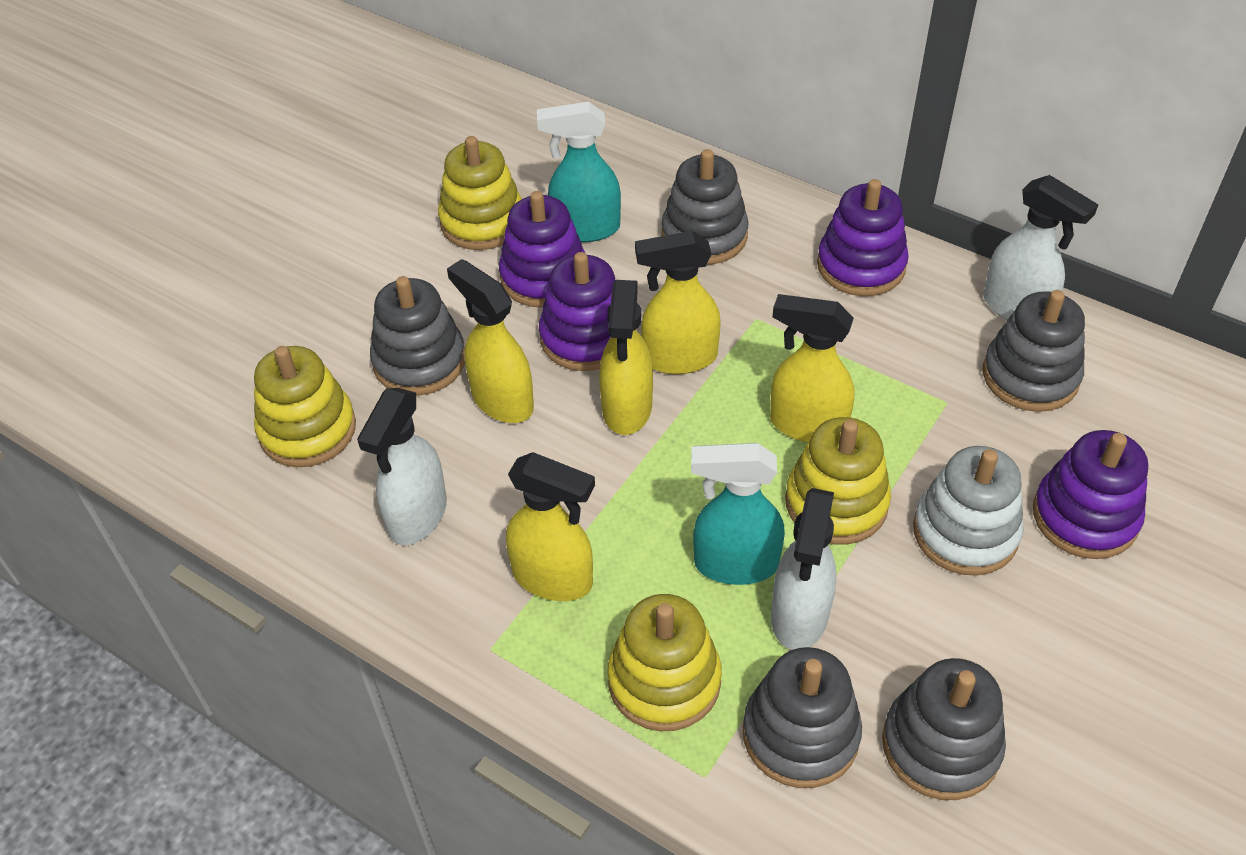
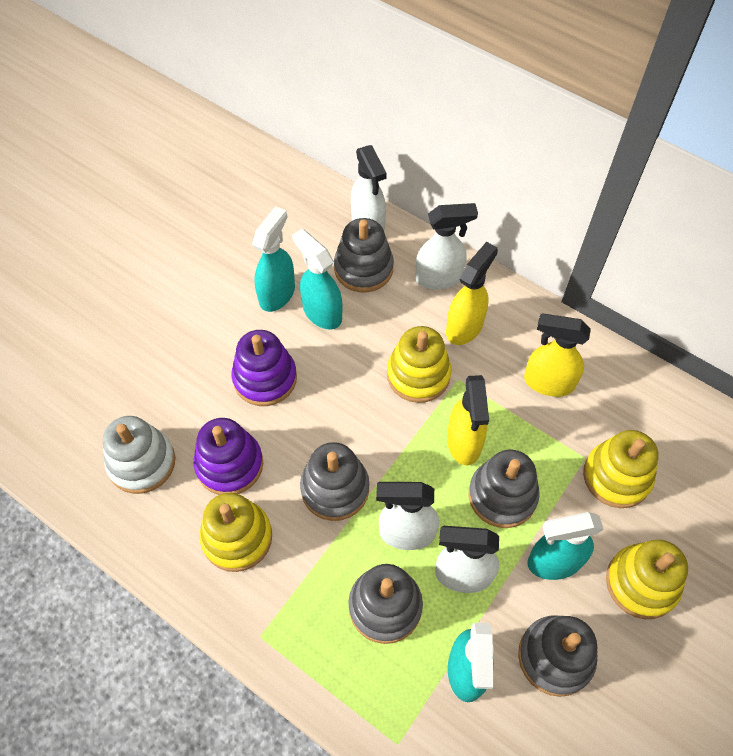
purple stacking toy: [499,191,586,308] [539,252,616,371] [817,179,909,296] [1033,430,1148,559] = 4 -> [194,418,263,495] [231,330,297,406] = 2
turquoise spray bottle: [537,102,621,242] [691,443,785,585] = 2 -> [252,206,295,312] [292,229,343,330] [448,623,494,702] [527,512,604,580] = 4
white spray bottle: [357,388,447,545] [771,488,836,650] [983,175,1099,320] = 3 -> [351,145,387,230] [376,482,439,550] [416,203,478,290] [435,526,499,593] = 4
yellow spray bottle: [447,259,534,423] [506,452,595,601] [599,280,653,435] [635,231,720,374] [770,294,854,442] = 5 -> [446,242,498,345] [447,375,489,466] [524,313,591,397] = 3

